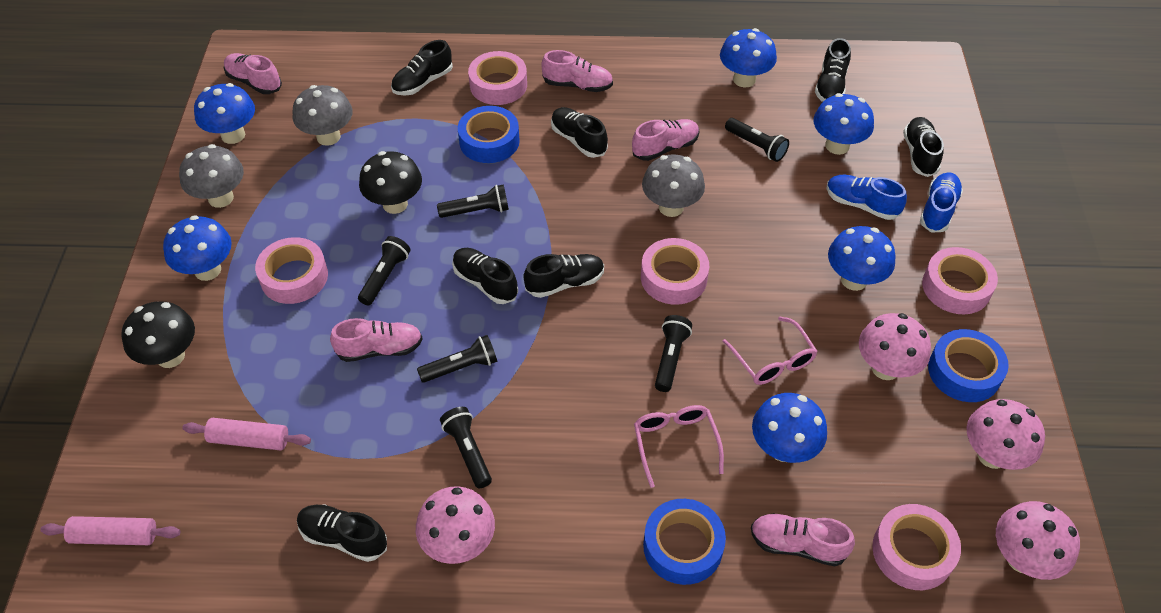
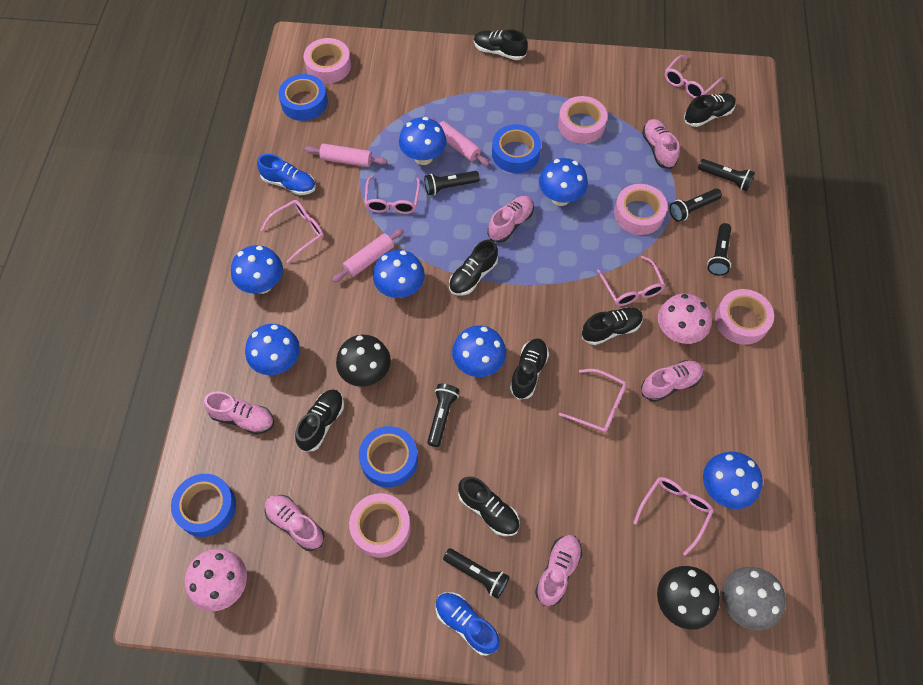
blue mushroom: [163,215,232,281] [194,83,255,144] [720,28,777,88] [752,393,827,463] [814,93,874,155] [828,226,896,291] = 6 -> [231,245,283,294] [245,324,300,375] [373,250,425,298] [399,117,447,165] [452,325,506,377] [539,158,588,206] [703,452,763,509] = 7
blue tape: [458,106,520,163] [643,499,726,585] [928,329,1009,402] = 3 -> [171,474,236,537] [278,74,328,121] [359,426,418,488] [492,124,541,173] = 4
grey mushroom: [179,144,244,208] [293,85,353,146] [642,154,705,217] = 3 -> [722,567,786,630] = 1
pink glasses: [634,405,724,488] [722,317,818,385] = 2 -> [261,200,324,263] [364,175,420,214] [559,369,627,433] [597,256,665,306] [633,477,713,556] [665,55,723,99] = 6
pink mushroom: [416,486,495,564] [859,313,931,380] [966,399,1045,470] [996,501,1080,580] = 4 -> [185,549,247,611] [658,294,712,344] = 2
pink rolling pin: [40,516,180,545] [183,418,311,451] = 2 -> [305,144,387,167] [332,228,404,283] [428,117,489,166] = 3
pink shoe: [224,53,282,94] [330,318,423,362] [542,50,613,92] [632,119,699,161] [751,513,855,566] = 5 -> [204,392,274,434] [265,495,325,551] [488,196,534,243] [535,535,582,606] [641,360,704,402] [642,119,679,169] = 6

